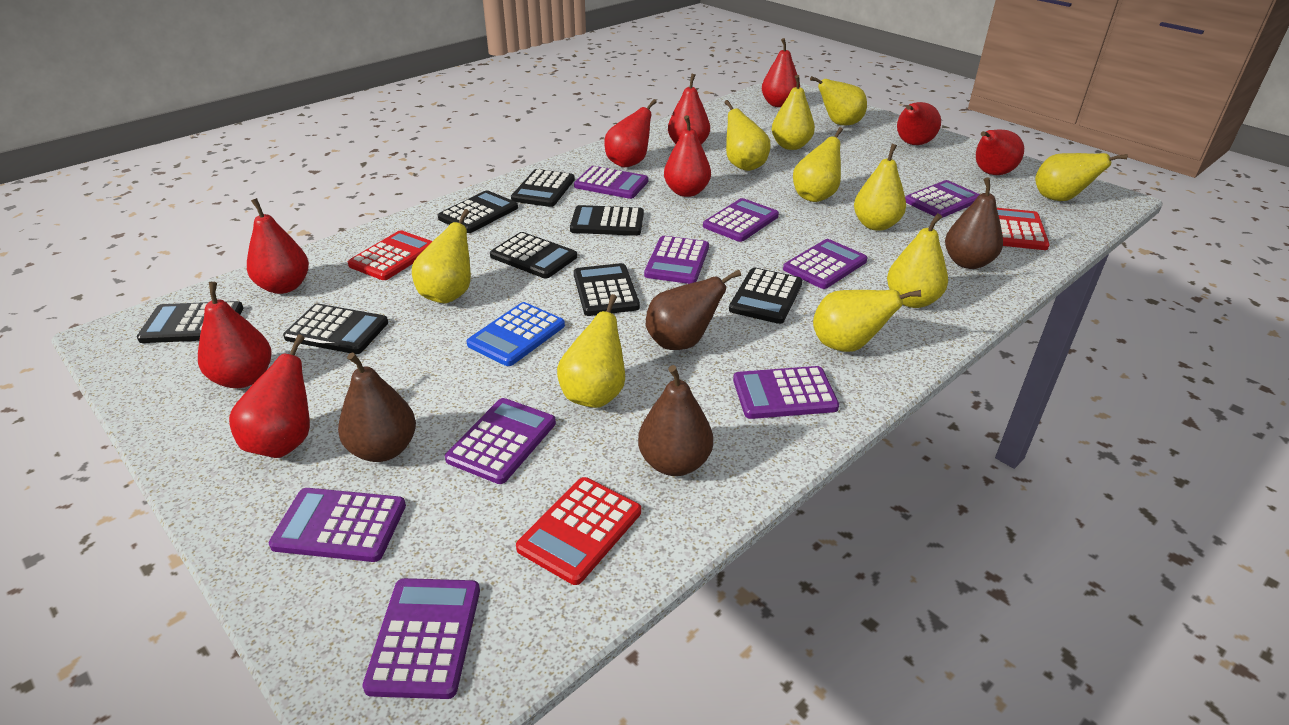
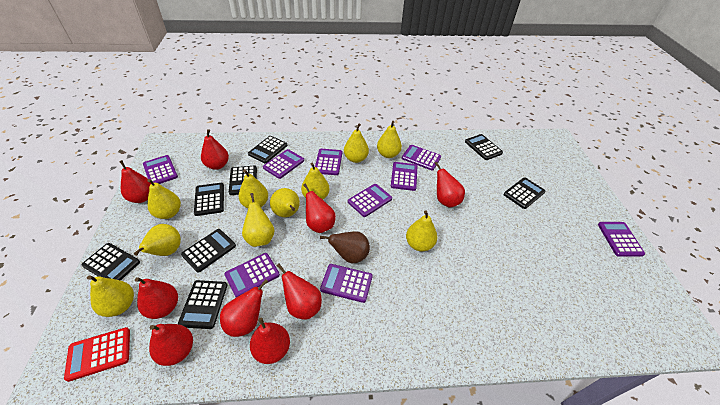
blue calculator: [467,302,565,366] = 1 -> none = 0
brown pear: [338,352,416,462] [638,365,713,476] [646,270,741,350] [945,177,1003,269] = 4 -> [320,231,370,263] = 1
red calculator: [348,230,432,280] [516,477,641,585] [997,208,1050,250] = 3 -> [64,327,130,382] = 1

